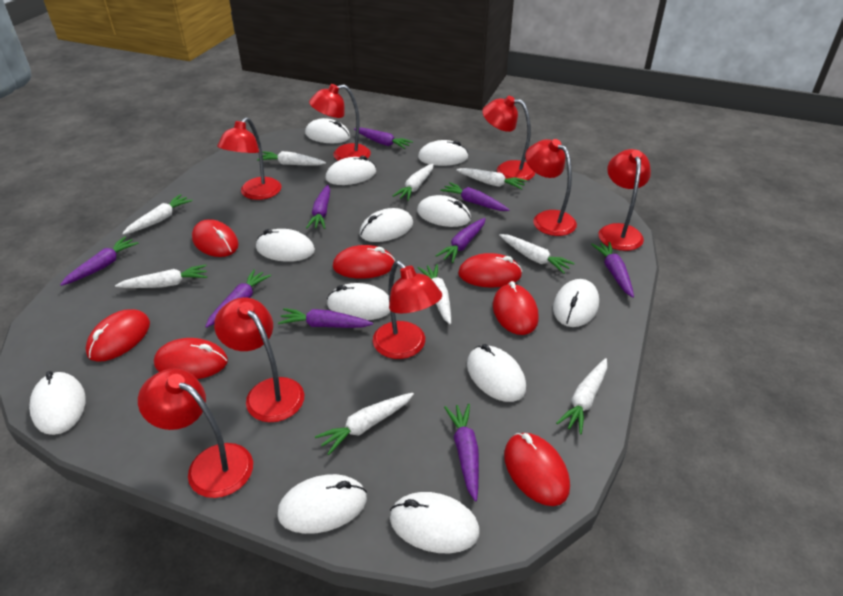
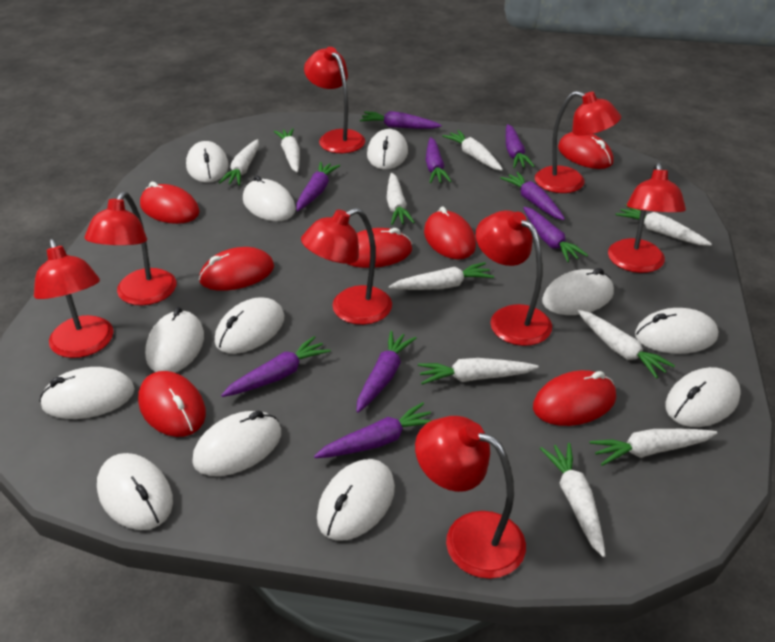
white carrot: [115,264,207,288] [122,194,193,235] [257,151,326,166] [315,393,414,455] [393,163,434,201] [418,264,451,324] [456,168,527,190] [499,234,575,274] [556,358,607,434] = 9 -> [219,139,259,185] [274,128,300,173] [387,173,415,225] [389,262,494,290] [418,358,538,385] [442,130,503,170] [540,443,605,557] [577,310,675,379] [590,429,717,466] [616,204,712,246] = 10

